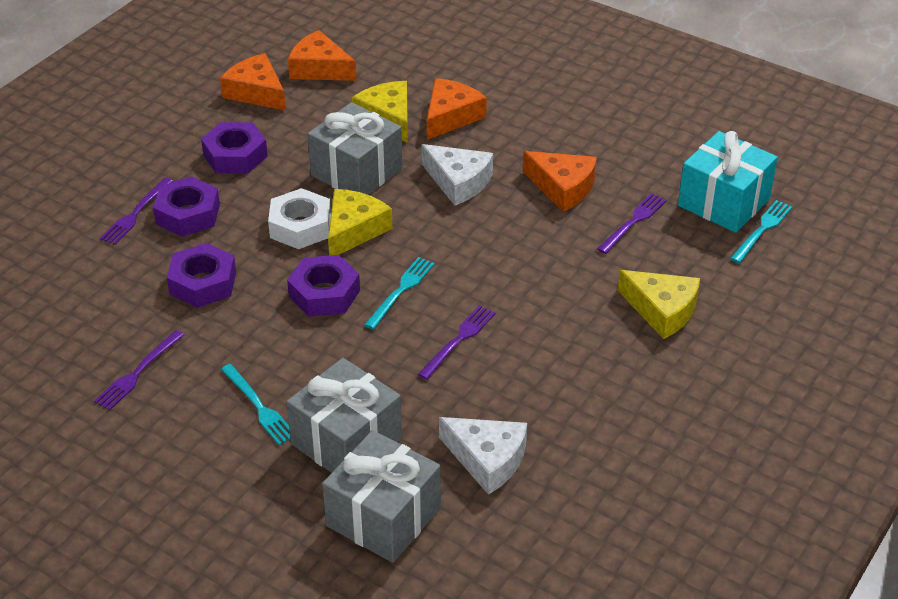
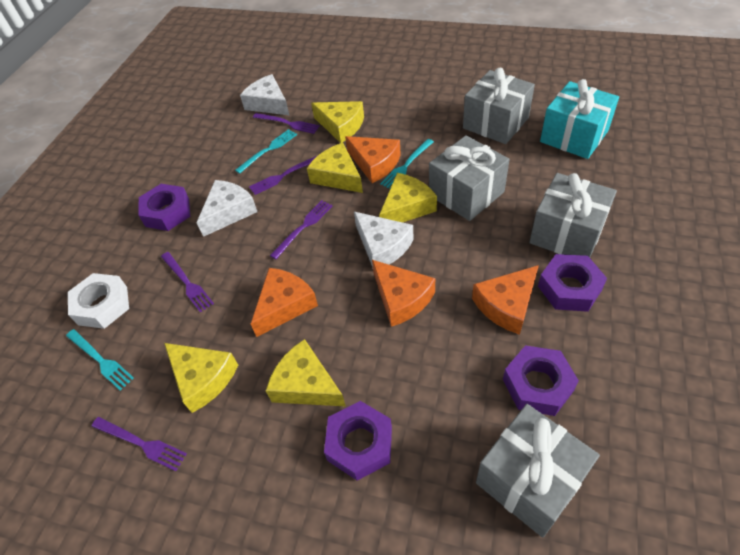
grey gift: [286,358,402,473] [308,102,403,195] [322,430,441,563] = 3 -> [429,135,510,221] [463,67,535,144] [476,404,600,538] [529,173,617,258] = 4
purple fork: [94,330,184,410] [100,177,173,245] [418,305,496,380] [597,193,667,254] = 4 -> [91,417,187,471] [161,252,214,313] [249,156,317,195] [253,113,320,134] [270,200,332,259] = 5
white cheese: [421,144,493,206] [439,417,527,495] = 2 -> [196,180,257,237] [240,74,289,115] [354,212,414,267] = 3
yellow cheese: [328,189,393,256] [352,81,408,143] [618,270,700,339] = 3 -> [164,343,238,413] [266,339,346,406] [307,143,363,193] [311,101,364,143] [379,173,437,222] = 5

